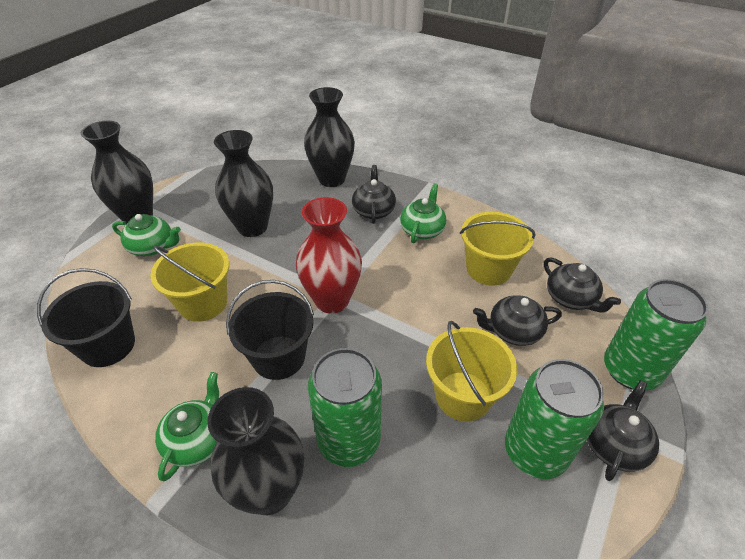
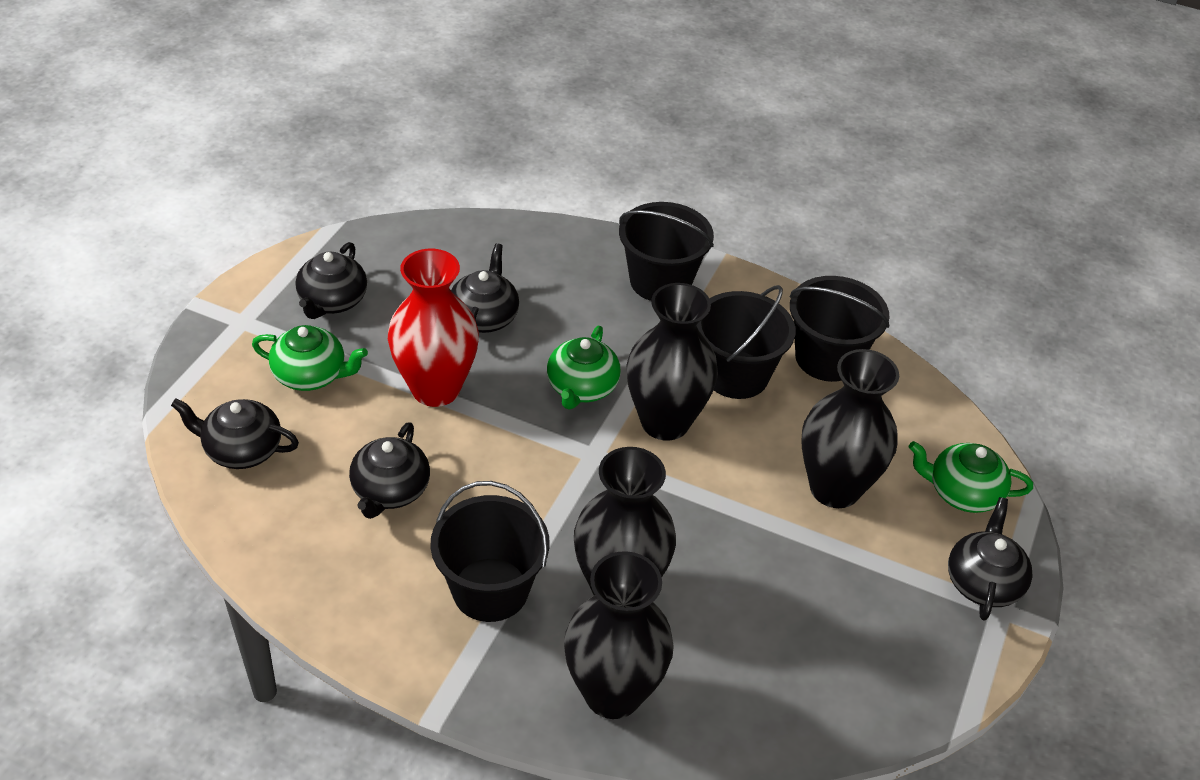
black bucket: [37,268,135,367] [226,280,314,380] = 2 -> [431,481,550,622] [619,202,714,301] [696,285,795,399] [790,276,890,382] = 4
black teapot: [352,165,396,224] [473,295,562,346] [544,257,621,312] [587,380,659,481] = 4 -> [171,399,299,469] [296,242,367,319] [349,422,430,519] [451,243,519,333] [948,497,1033,621] = 5
green can: [308,348,382,467] [505,359,604,479] [604,279,708,390] = 3 -> none = 0
yellow bucket: [150,242,229,322] [426,321,517,421] [460,212,536,285] = 3 -> none = 0

